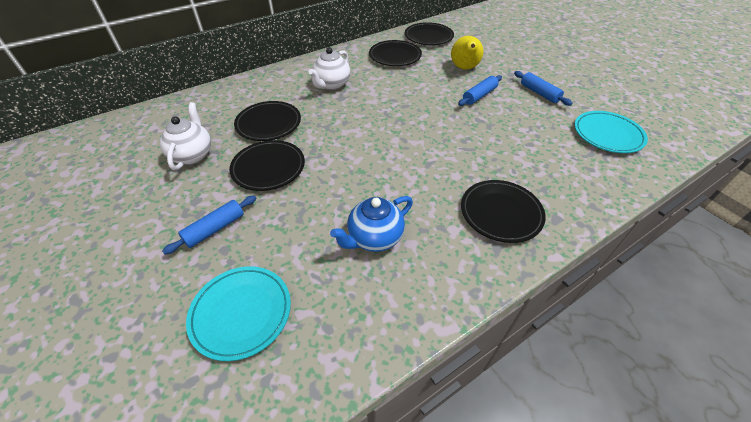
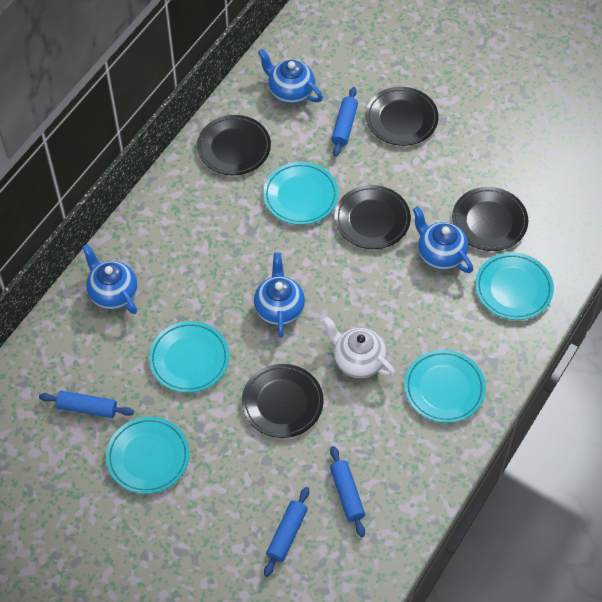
blue rolling pin: [162,195,256,254] [458,75,502,106] [514,71,572,106] = 3 -> [39,391,134,418] [264,487,309,577] [330,446,365,537] [331,87,358,157] = 4
blue teapot: [330,196,413,252] = 1 -> [82,244,137,314] [254,252,305,338] [258,49,323,104] [413,206,473,273] = 4
turquoise plate: [186,266,291,361] [574,111,648,153] = 2 -> [106,417,190,494] [149,321,229,393] [263,162,339,225] [404,350,486,423] [475,252,554,320] = 5
white teapot: [160,102,211,170] [309,47,350,90] = 2 -> [323,317,396,378] = 1
yellow pear: [451,36,483,70] = 1 -> none = 0

